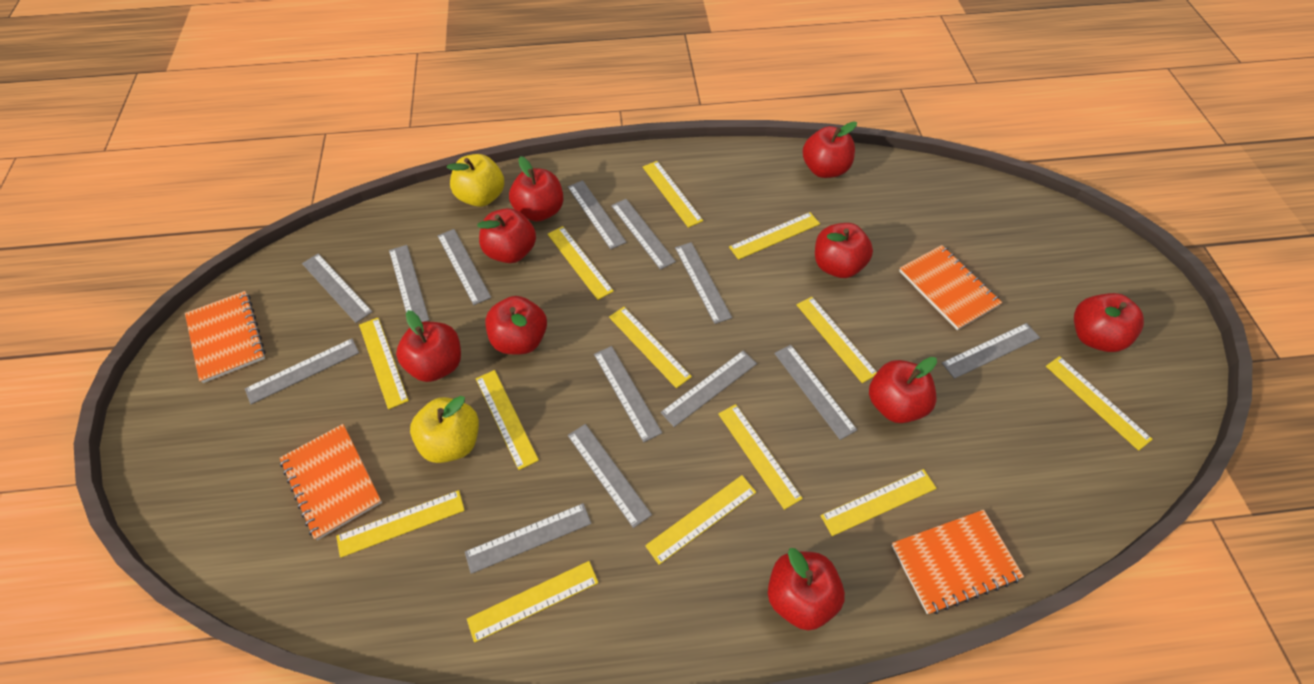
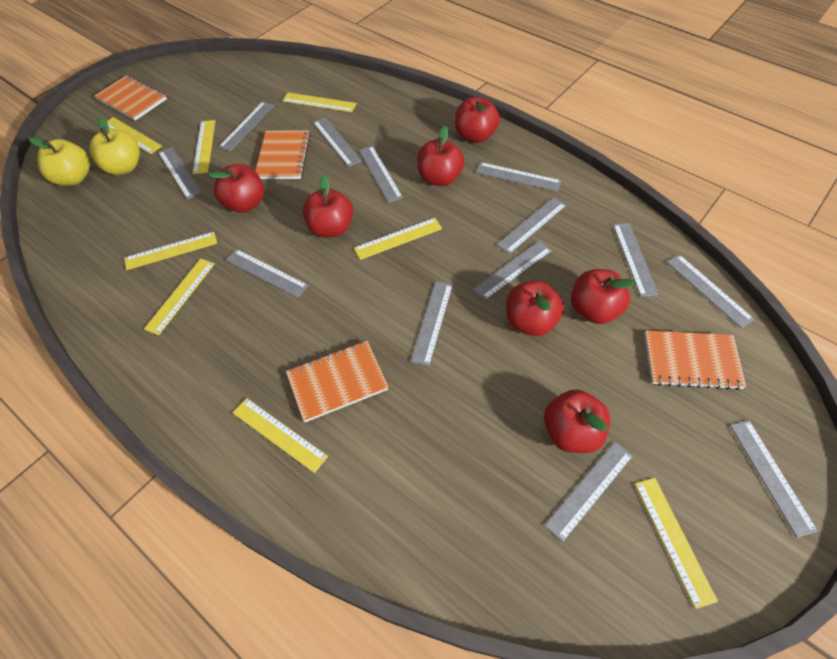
red apple: [396,310,461,382] [477,208,536,263] [485,296,547,354] [509,156,563,222] [768,548,845,631] [803,121,857,178] [815,223,873,278] [869,357,937,423] [1074,293,1144,352] = 9 -> [208,164,264,213] [302,175,353,238] [417,125,464,186] [455,96,500,143] [506,281,564,336] [544,389,610,453] [571,269,636,324] = 7
yellow ruler: [336,490,465,558] [359,318,409,409] [467,561,598,643] [476,370,539,470] [547,226,614,300] [609,307,692,388] [643,161,703,228] [645,475,756,565] [718,404,803,510] [729,212,820,260] [797,297,877,383] [820,469,937,536] [1046,356,1153,451] = 13 -> [107,117,162,154] [124,232,217,270] [144,259,215,335] [193,120,215,174] [233,398,328,473] [282,93,357,112] [354,218,442,260] [635,478,718,609] = 8

